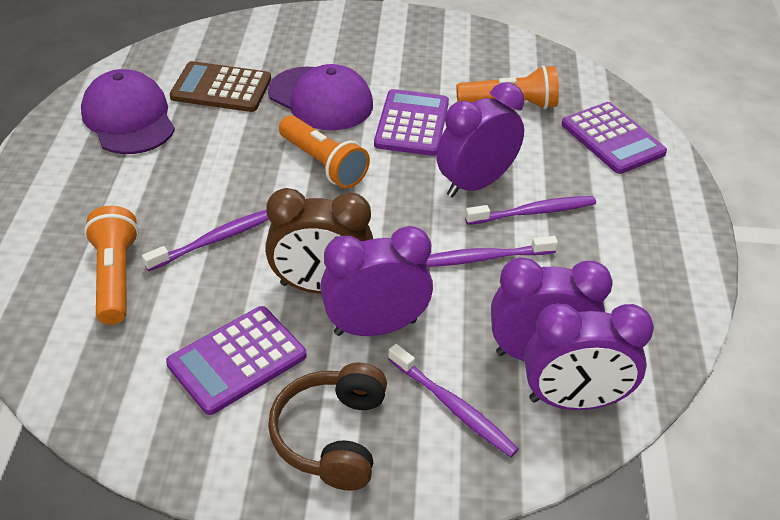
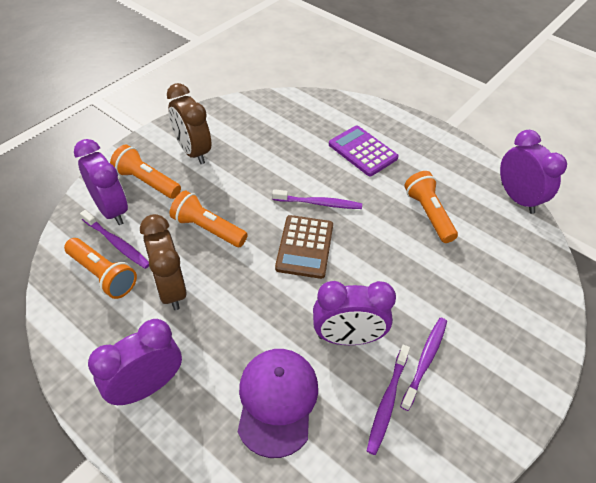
brown clock: [265,188,373,294] = 1 -> [140,214,187,310] [167,83,212,164] = 2
brown headphones: [268,363,387,491] = 1 -> none = 0
orange flashlight: [84,206,139,325] [279,115,370,188] [456,65,559,109] = 3 -> [64,238,137,299] [110,144,181,199] [170,191,248,247] [404,171,458,243] = 4
purple calculator: [166,306,307,415] [374,89,449,156] [562,102,667,174] = 3 -> [329,126,399,176] = 1
purple cap: [81,69,175,154] [268,64,373,130] = 2 -> [237,349,318,458] = 1

